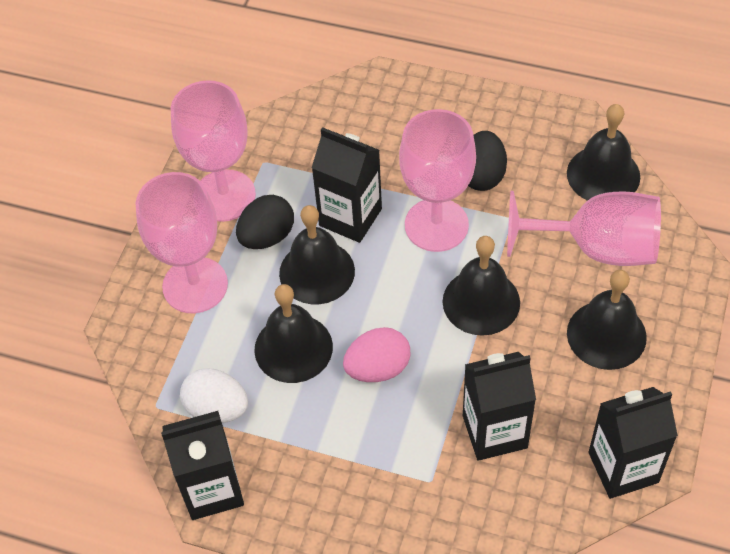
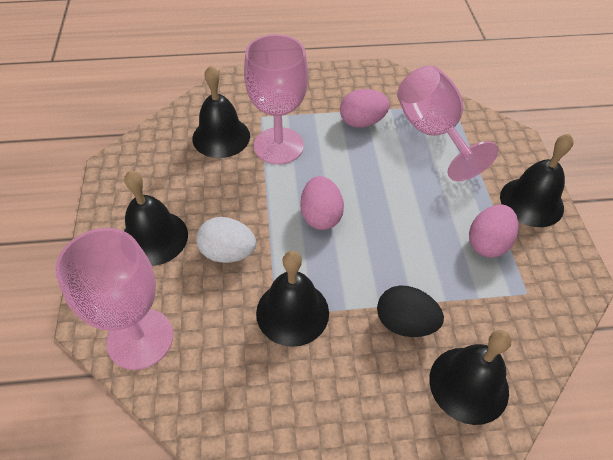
black carton: [161,411,244,520] [312,127,382,243] [463,352,536,461] [588,387,678,499] = 4 -> none = 0
black egg: [236,195,294,249] [468,131,507,191] = 2 -> [377,285,444,337] = 1
pink egg: [343,327,410,382] = 1 -> [300,176,344,230] [340,89,390,128] [469,205,519,257] = 3
pink goblet: [135,172,228,313] [171,80,256,222] [399,109,476,252] [507,191,661,266] = 4 -> [55,228,173,370] [244,34,308,165] [397,65,499,181] = 3

